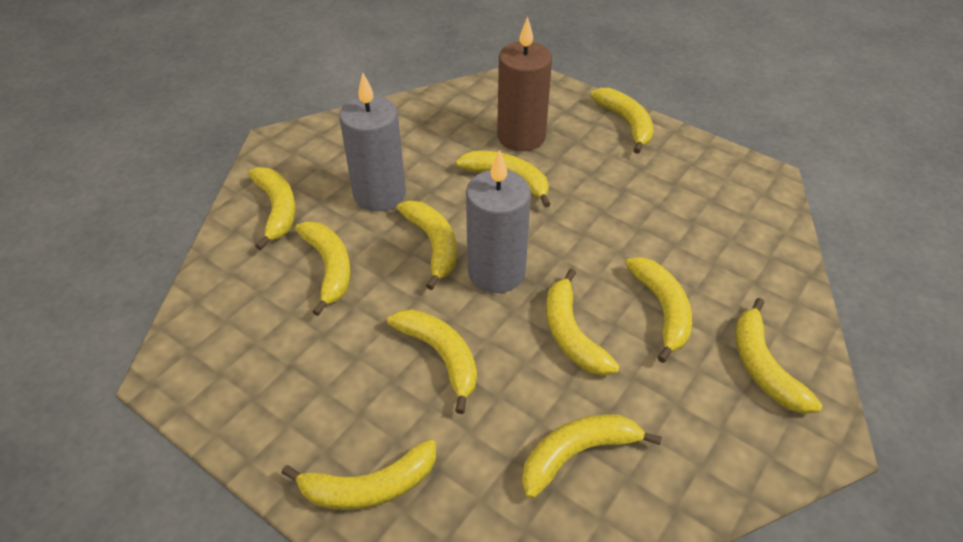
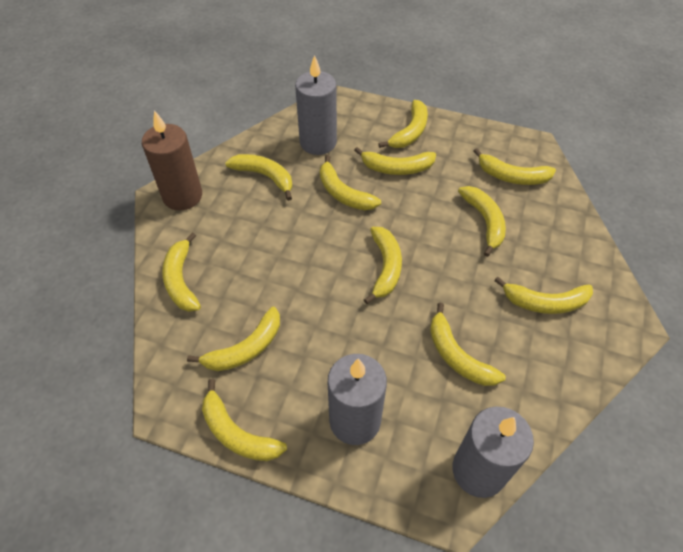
grey candle: [339,73,406,212] [466,150,531,293] = 2 -> [295,55,337,155] [328,354,387,445] [452,406,534,498] = 3
yellow banana: [248,167,296,250] [282,439,436,510] [295,221,351,316] [387,309,477,414] [397,201,457,290] [456,151,551,208] [522,414,662,499] [546,269,620,376] [590,88,654,154] [625,257,692,363] [735,298,822,414] = 11 -> [162,232,201,312] [187,307,280,371] [202,379,287,461] [225,154,292,201] [320,155,381,210] [354,147,436,175] [364,227,402,304] [378,100,428,148] [430,302,506,386] [458,186,506,257] [473,148,556,185] [494,277,593,314] = 12

